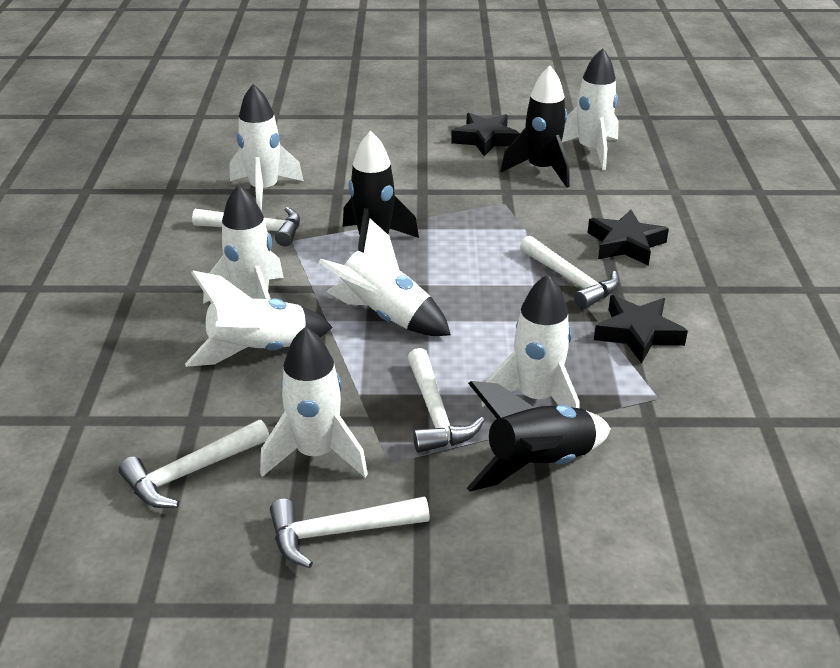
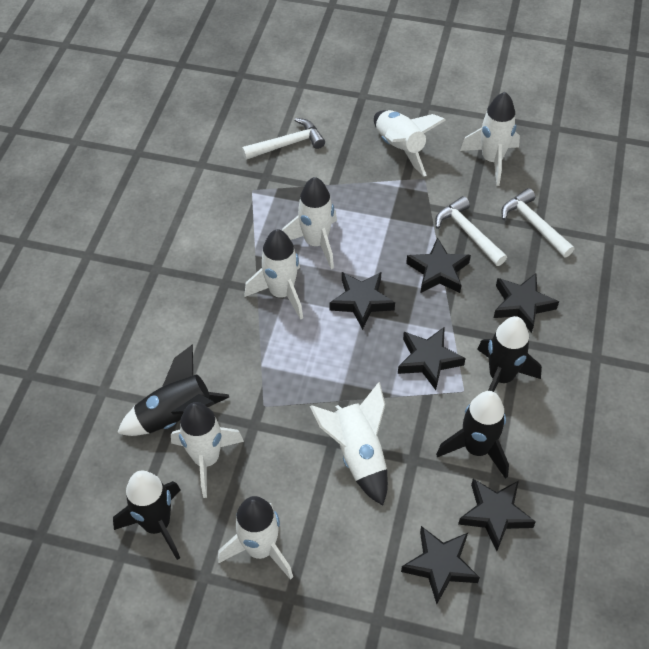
black rocket: [343,131,419,253] [467,381,611,492] [501,66,570,188] = 3 -> [113,471,181,560] [117,345,229,436] [436,391,509,479] [477,316,542,392] = 4
black star: [451,113,520,156] [588,210,669,266] [594,295,688,364] = 3 -> [330,272,395,330] [398,327,466,390] [401,526,480,604] [406,237,471,293] [458,479,536,551] [494,273,559,333] = 6
white hammer: [118,420,269,508] [192,207,300,246] [270,496,430,568] [407,348,485,453] [520,236,619,309] = 5 -> [242,118,325,160] [435,196,507,266] [501,188,574,257] = 3

